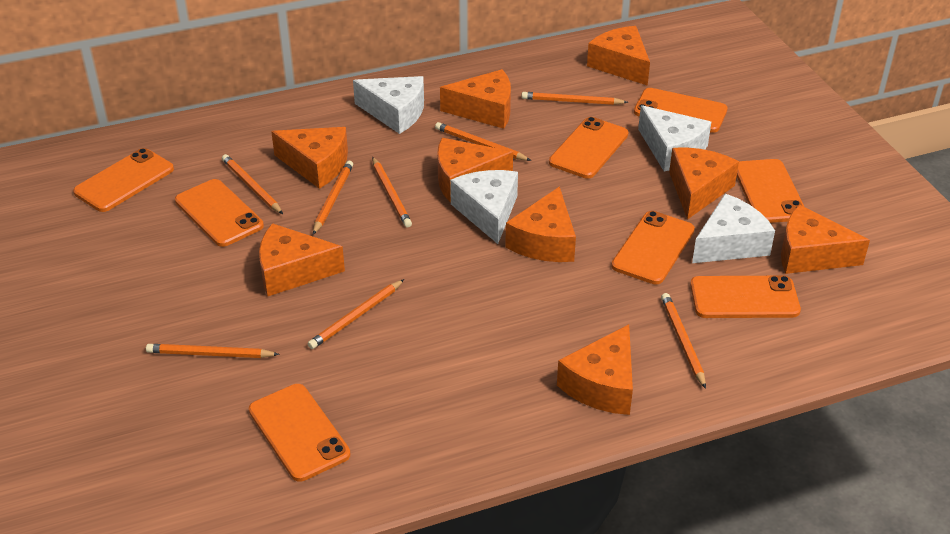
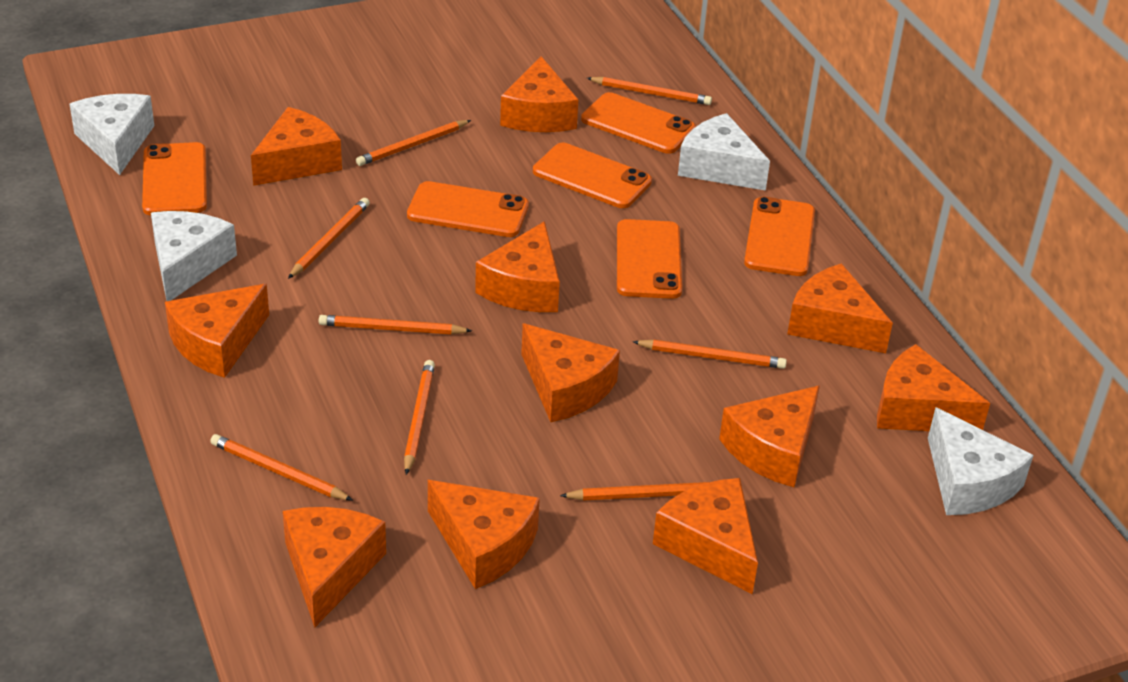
orange cheese: [259,223,345,296] [271,127,348,189] [437,138,513,203] [440,69,511,129] [505,186,576,262] [557,324,633,415] [587,26,650,86] [669,147,739,219] [781,204,870,274] = 9 -> [165,284,269,378] [251,107,342,186] [283,507,386,628] [428,480,540,589] [475,221,560,312] [500,56,579,132] [521,323,620,422] [653,478,758,594] [719,386,820,487] [787,263,893,353] [877,344,990,431] = 11
orange phone: [73,148,174,212] [175,179,264,247] [249,384,350,482] [549,117,628,179] [611,211,695,284] [634,88,728,133] [690,275,801,318] [737,159,804,223] = 8 -> [142,142,207,215] [407,181,529,237] [533,143,652,208] [581,92,696,154] [617,219,682,299] [744,197,815,276] = 6

